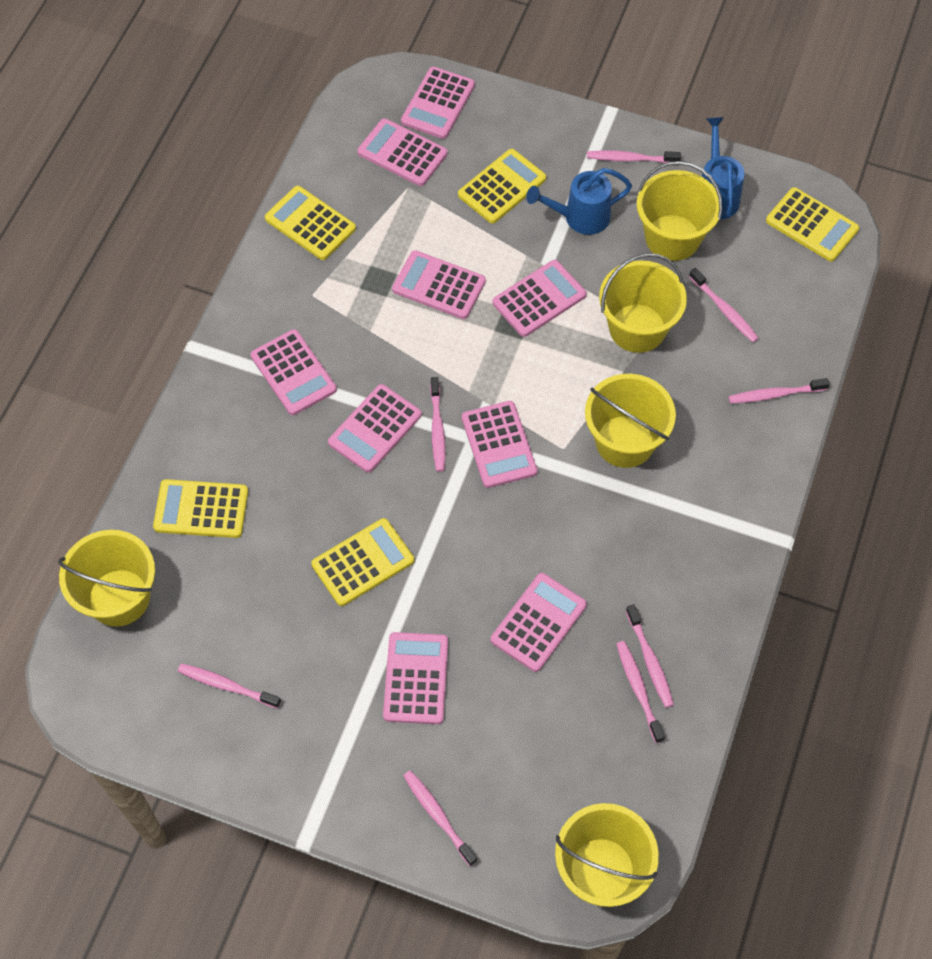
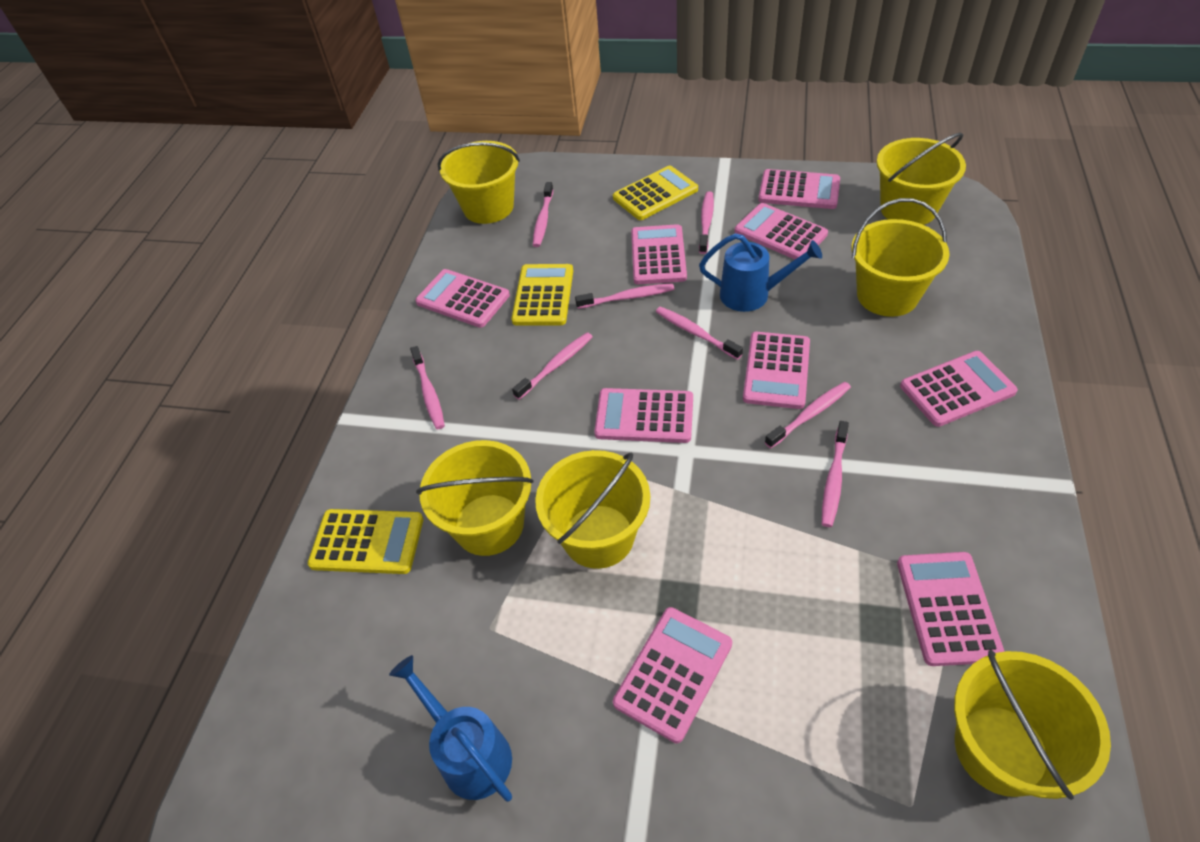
yellow bucket: [58,530,155,627] [555,803,659,907] [585,374,676,468] [599,253,687,353] [637,161,723,261] = 5 -> [416,440,534,556] [438,141,520,224] [535,450,650,569] [851,198,950,317] [877,132,966,225] [954,650,1111,800] = 6
yellow calculator: [153,479,248,538] [265,186,356,260] [311,518,414,606] [458,149,546,224] [766,187,859,261] = 5 -> [308,509,423,574] [511,264,573,325] [613,165,698,220] = 3

